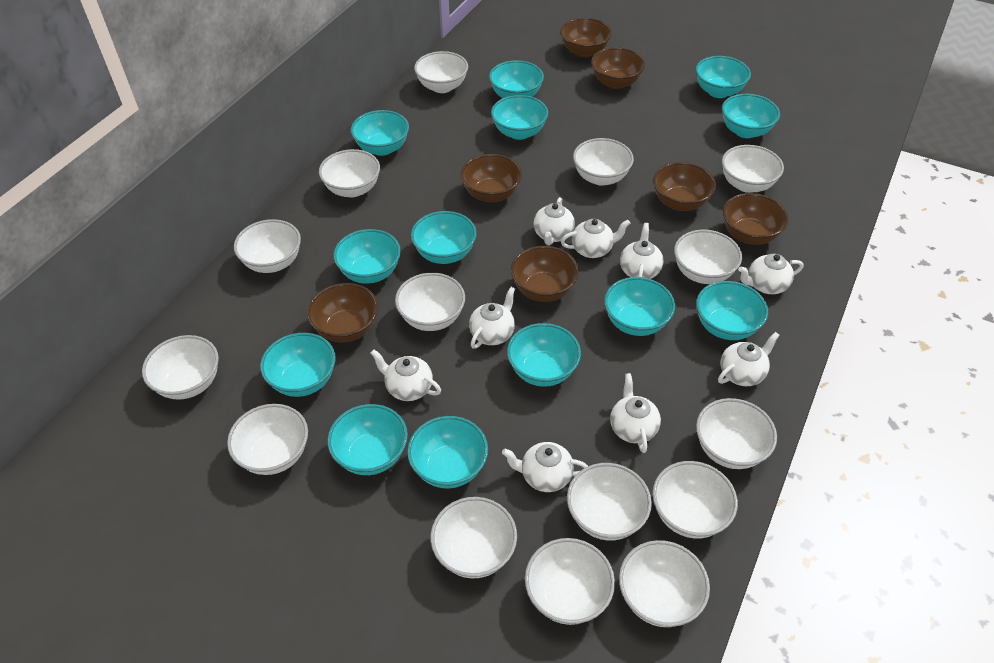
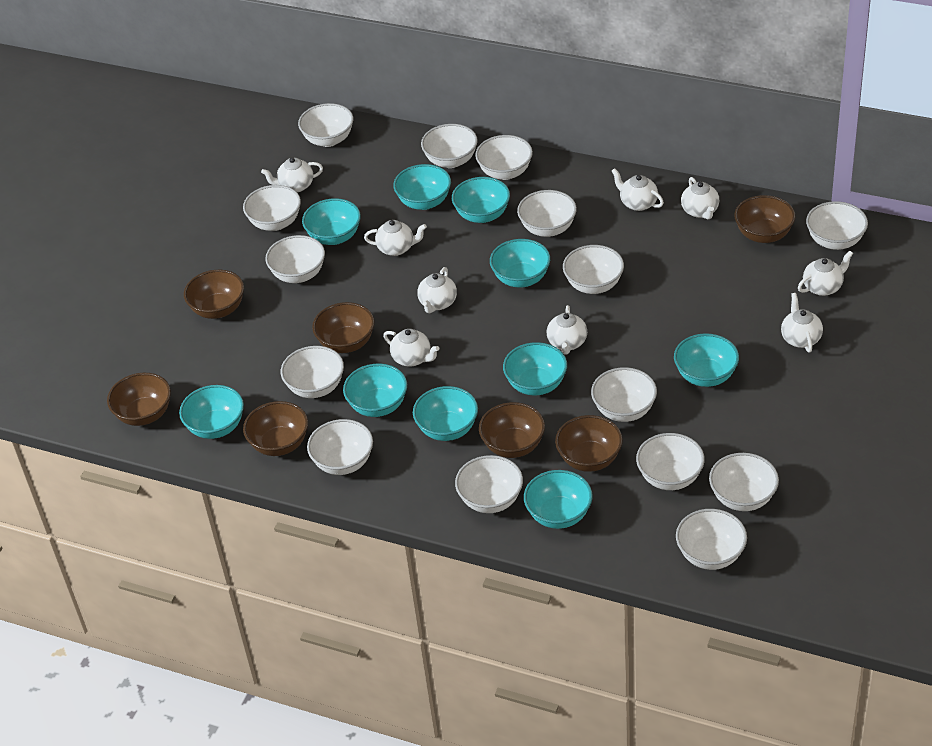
turquoise bowl: [260,333,336,397] [327,404,408,475] [333,229,401,284] [351,110,409,156] [407,416,488,488] [411,211,477,264] [489,60,544,98] [491,95,548,140] [507,323,581,387] [604,277,675,336] [696,56,751,98] [696,281,768,340] [722,94,780,138] = 13 -> [179,385,244,439] [302,198,361,245] [343,364,407,417] [393,164,451,210] [413,386,478,441] [452,177,510,223] [490,239,550,288] [503,342,567,395] [524,470,593,529] [674,333,739,387] = 10

